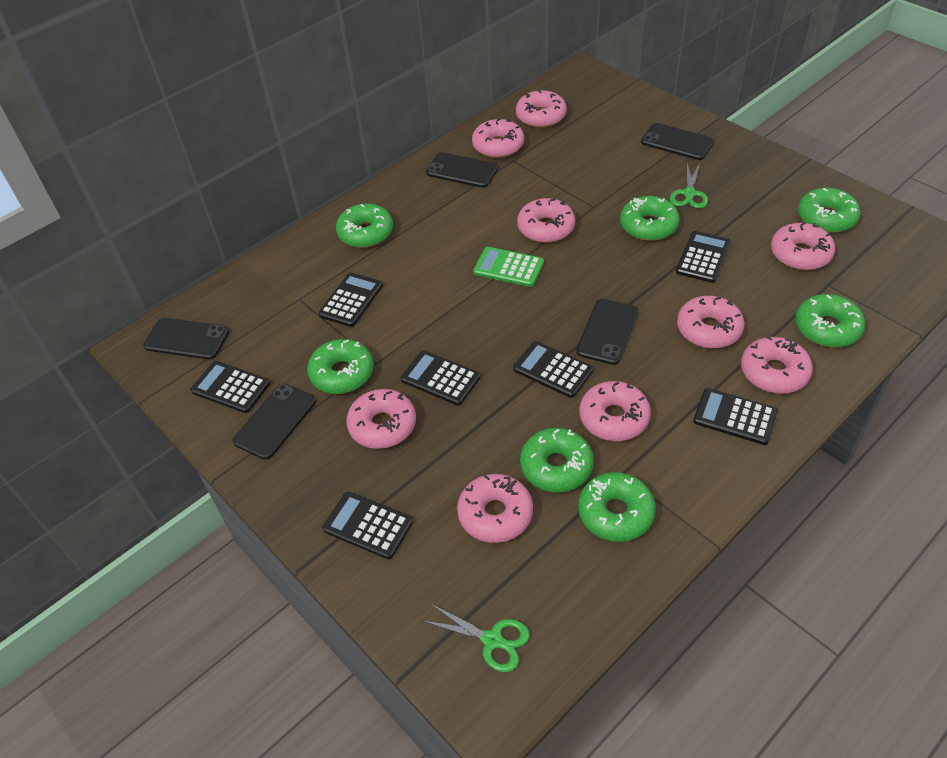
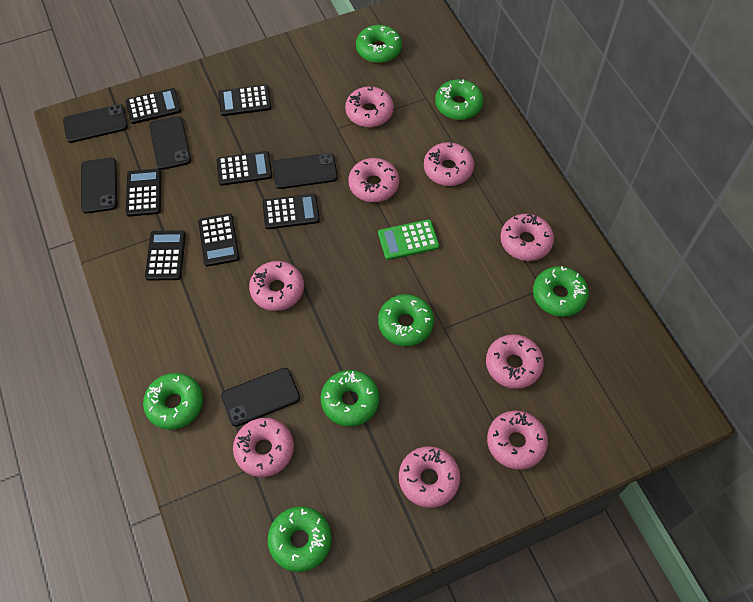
green scissors: [423,604,530,672] [670,163,708,209] = 2 -> none = 0

